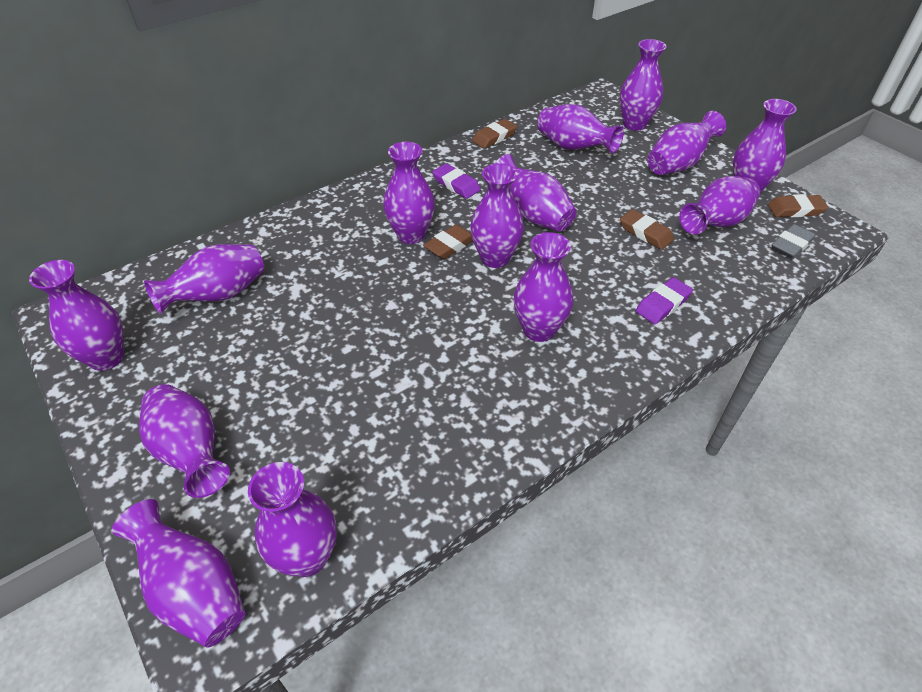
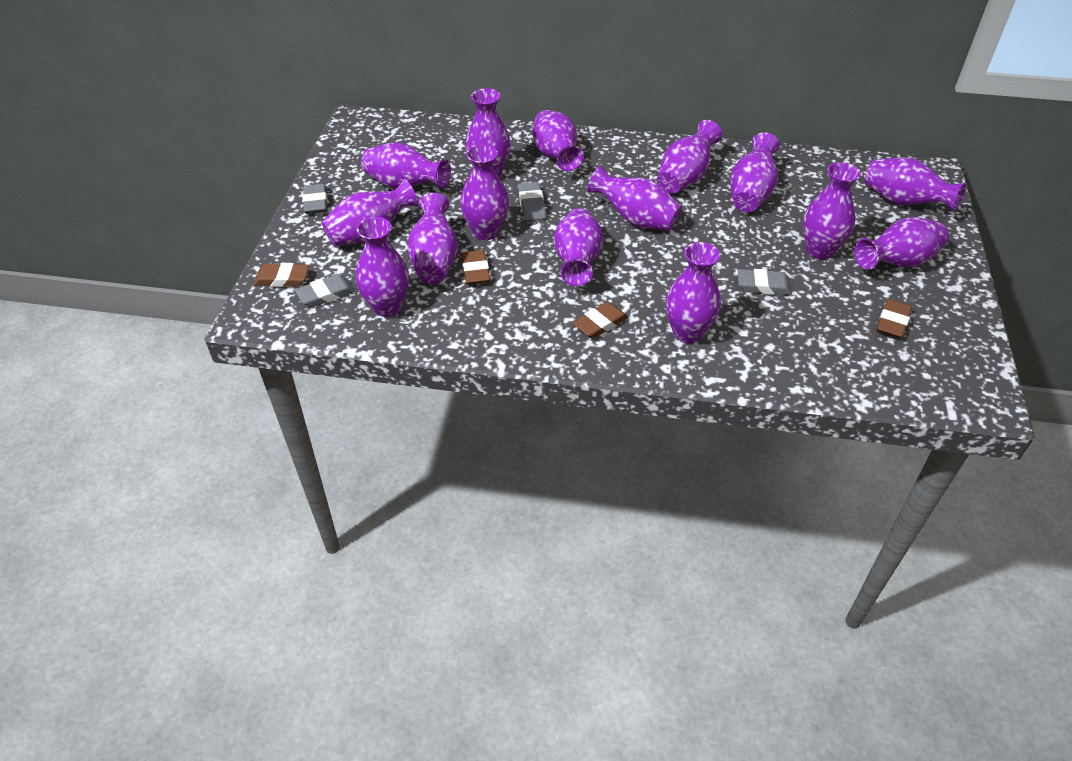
grey eraser: [772,224,815,259] = 1 -> [295,274,355,307] [302,184,327,214] [518,182,546,221] [738,269,792,295] = 4
purple eraser: [433,164,481,199] [636,277,693,324] = 2 -> none = 0
purple vase: [29,260,124,371] [112,499,245,647] [139,384,230,498] [144,244,264,314] [248,462,337,577] [383,142,435,244] [470,163,524,268] [495,154,577,232] [514,232,573,342] [537,104,624,153] [620,39,667,131] [648,111,726,175] [679,176,760,234] [733,99,797,193] = 14 -> [322,179,419,246] [356,217,409,317] [361,142,451,189] [407,193,458,284] [460,144,509,240] [465,88,511,177] [533,110,584,171] [554,208,603,286] [587,166,682,231] [658,120,722,193] [666,242,721,343] [730,133,780,212] [803,162,861,259] [854,217,949,270] [865,157,966,211] = 15

